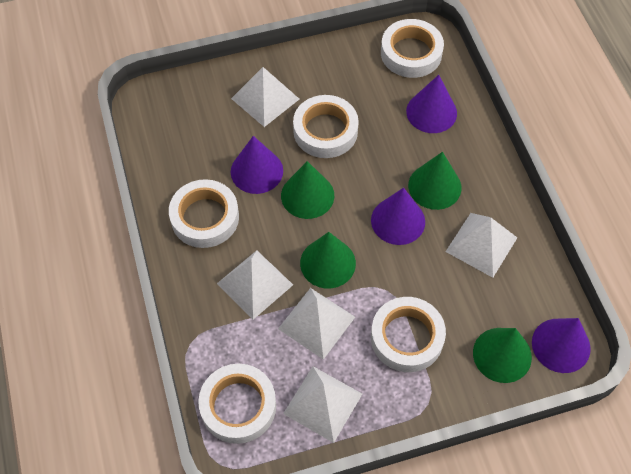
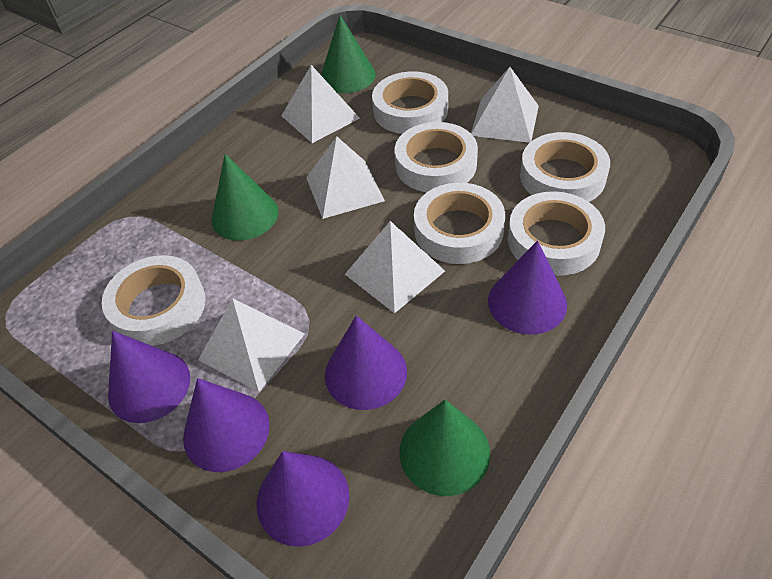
green cone: [281,161,334,219] [300,232,356,288] [408,152,461,210] [473,328,532,383] = 4 -> [212,154,279,240] [321,15,376,93] [399,400,490,496] = 3
purple cone: [231,136,283,194] [371,188,425,245] [406,75,457,133] [532,318,591,373] = 4 -> [108,331,190,423] [183,378,270,472] [257,451,349,547] [325,315,407,410] [488,240,567,335] = 5
white tape: [169,179,239,248] [198,364,276,444] [293,95,359,158] [371,297,446,372] [381,19,444,78] = 5 -> [102,255,206,346] [372,71,448,134] [395,122,478,192] [414,183,505,264] [508,191,605,276] [520,132,610,202] = 6

